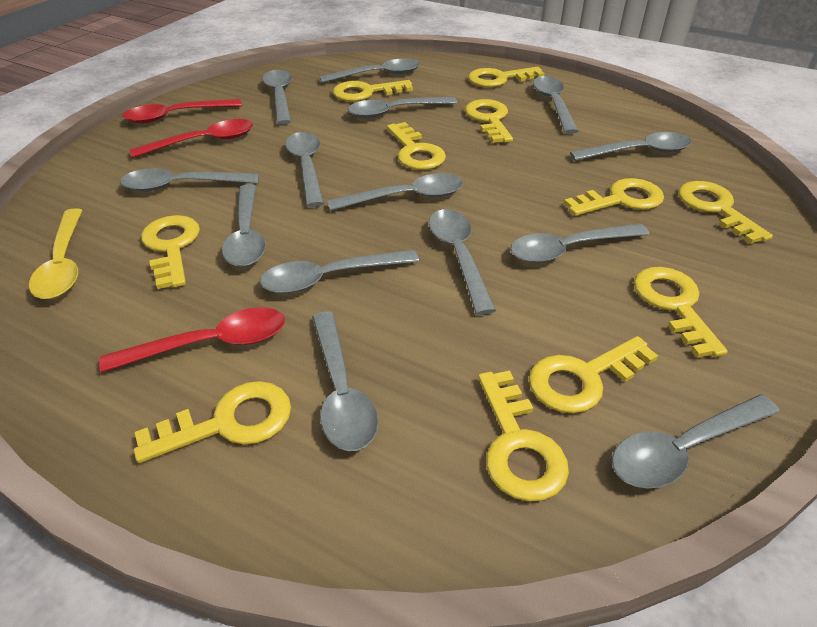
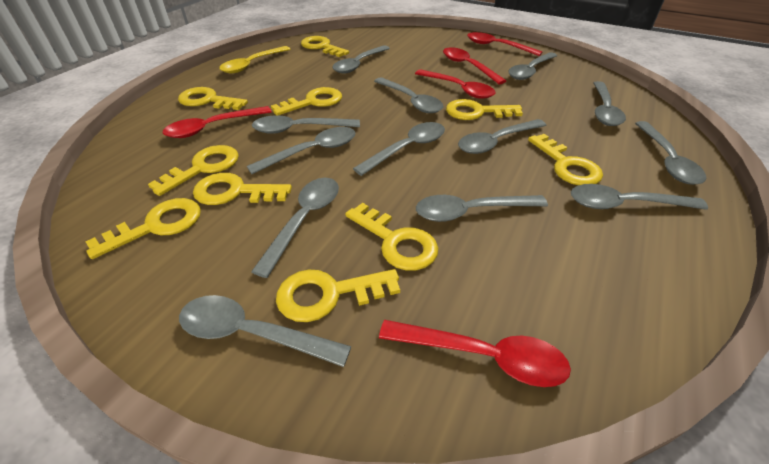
grey spoon: [120,168,259,192] [222,184,266,267] [260,250,419,294] [262,70,292,125] [285,132,324,207] [312,311,378,451] [320,58,420,83] [327,173,463,211] [348,97,457,118] [429,209,496,315] [510,224,650,263] [533,76,578,134] [570,132,692,161] [612,395,780,489] = 14 -> [179,295,351,367] [247,127,356,174] [251,178,339,278] [252,115,360,134] [332,45,390,74] [353,122,445,176] [374,77,444,113] [416,195,548,222] [458,119,547,154] [508,52,557,80] [571,184,708,210] [594,81,626,126] [635,121,706,185] = 13
red spoon: [99,307,285,373] [123,99,242,123] [129,119,253,158] = 3 -> [163,106,271,138] [379,320,571,387] [415,69,495,99] [443,47,506,84] [467,32,542,56] = 5
yellow key: [134,381,291,463] [141,215,200,289] [333,80,413,102] [387,122,446,170] [465,99,513,143] [468,67,544,87] [478,370,569,502] [529,336,658,413] [564,178,664,216] [634,267,728,358] [678,181,773,244] = 11 -> [85,198,201,259] [148,145,239,196] [178,87,248,110] [193,173,292,205] [271,87,342,116] [276,269,400,322] [301,36,349,57] [345,203,438,271] [446,99,523,120] [528,134,603,185] = 10

